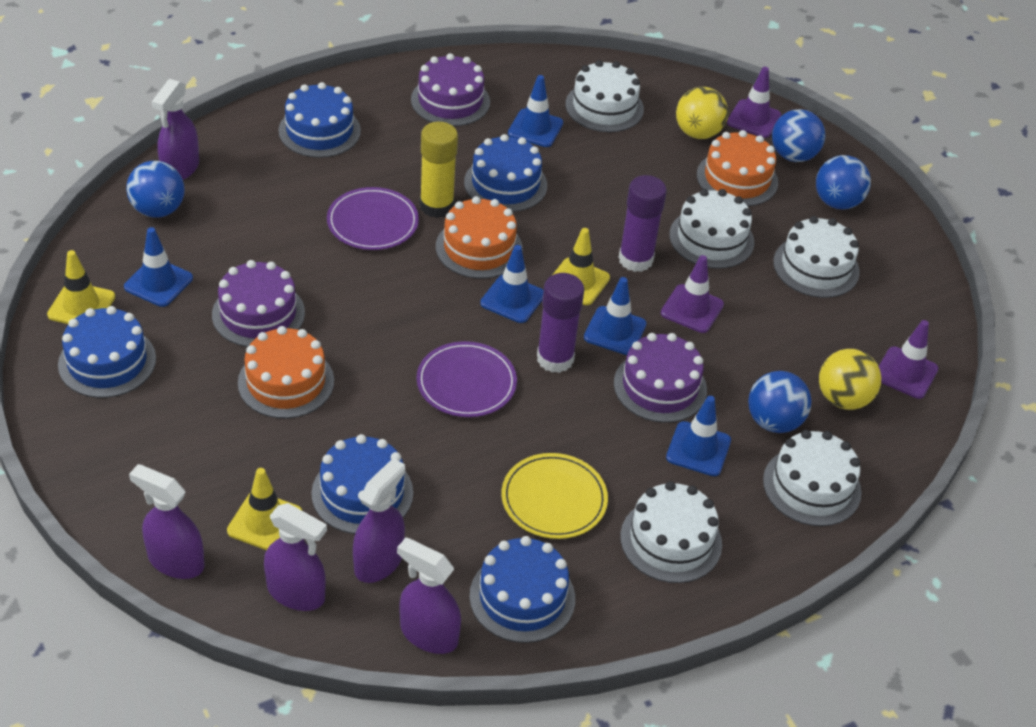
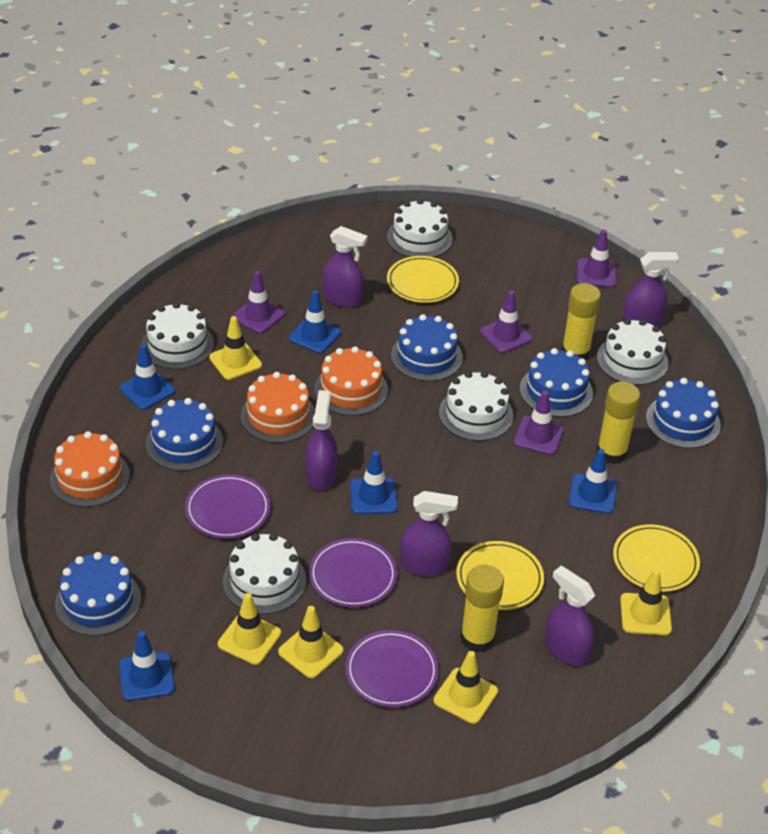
blue ball: [126,161,185,218] [748,371,811,433] [772,109,825,162] [816,155,871,209] = 4 -> none = 0
purple cake: [212,260,305,347] [411,53,490,126] [614,333,707,423] = 3 -> none = 0
purple glue stick: [537,273,584,373] [618,175,667,272] = 2 -> none = 0
purple plate: [327,187,419,250] [416,341,517,417] = 2 -> [185,474,270,539] [309,538,397,607] [345,630,439,707] = 3
purple traffic cone: [661,255,724,333] [727,67,781,138] [879,320,938,399] = 3 -> [232,271,285,333] [480,291,532,353] [513,391,564,455] [577,230,616,287] = 4
yellow ball: [676,87,728,139] [819,349,881,410] = 2 -> none = 0
yellow glue stick: [420,122,458,218] = 1 -> [460,565,504,652] [561,283,601,360] [596,382,640,464] = 3
yellow plate: [501,453,608,539] = 1 -> [387,256,459,303] [456,541,544,610] [613,524,700,592] = 3
yellow traffic cone: [47,250,115,324] [227,468,302,550] [553,228,610,305] = 3 -> [209,316,262,380] [218,593,281,665] [278,606,344,678] [434,651,498,724] [620,569,672,635] = 5

